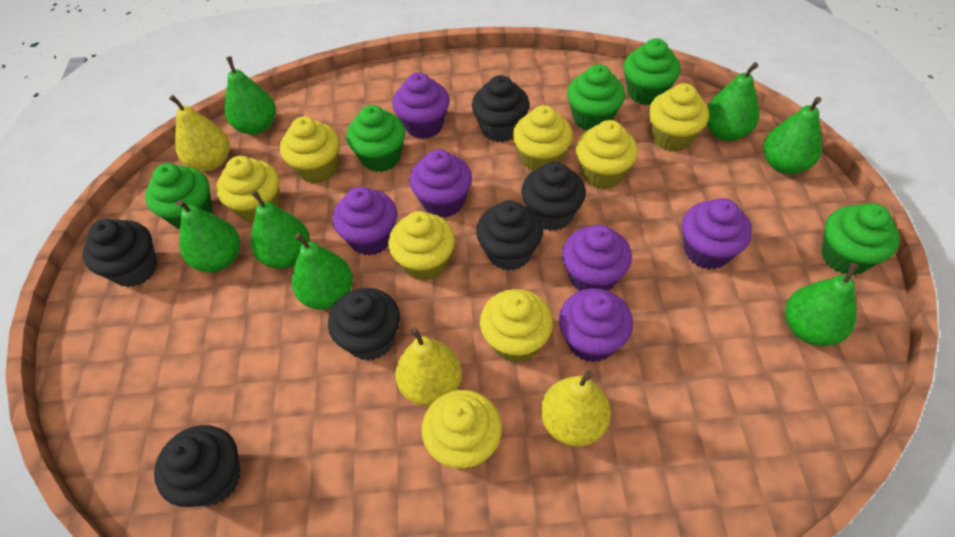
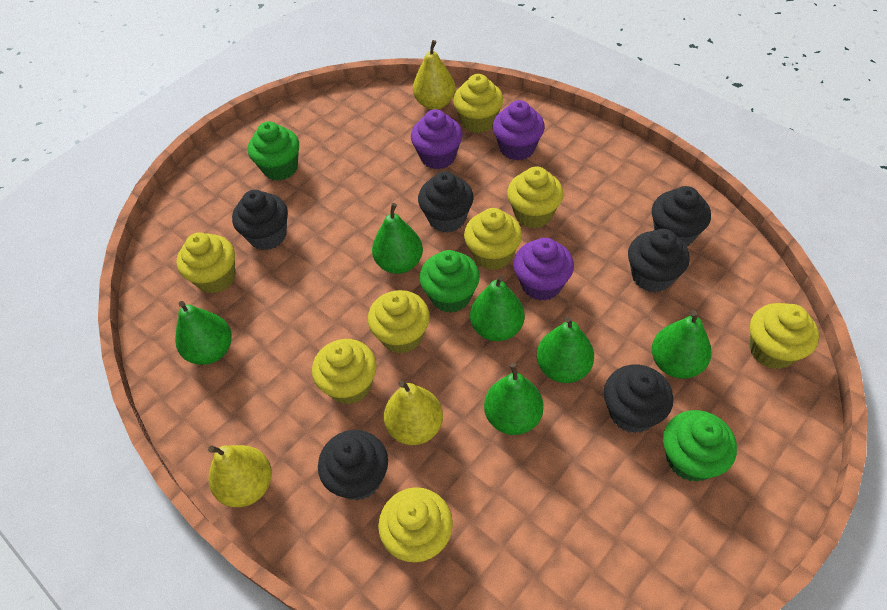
green cupcake: [145,163,213,229] [346,105,405,172] [567,64,625,131] [624,38,680,105] [821,203,900,275] = 5 -> [248,121,299,181] [419,250,480,313] [663,410,737,482] = 3
green pear: [176,200,240,272] [225,56,276,135] [251,190,310,269] [292,233,353,309] [706,62,759,141] [763,97,822,174] [785,263,858,346] = 7 -> [175,301,232,365] [372,203,423,274] [470,275,524,341] [484,363,544,435] [537,317,594,383] [652,310,712,379] = 6
purple cupcake: [332,187,397,256] [392,72,449,139] [409,149,472,218] [559,288,633,363] [562,225,632,291] [682,198,752,269] = 6 -> [411,109,462,169] [493,100,545,160] [513,238,574,301] = 3

